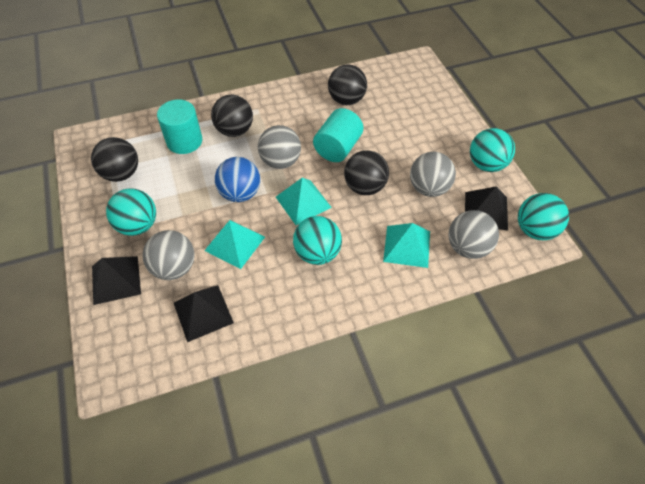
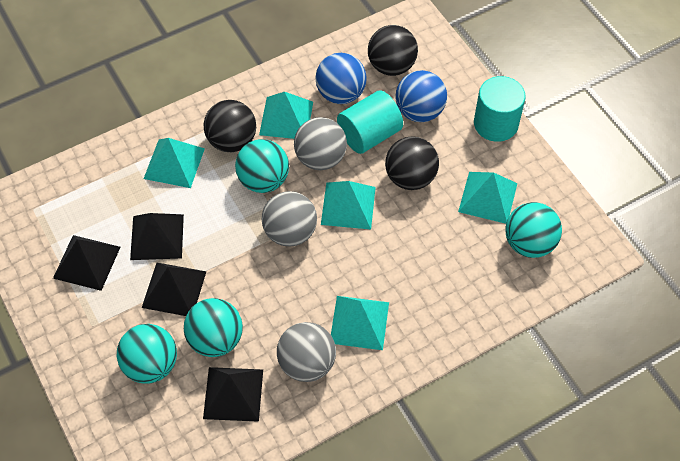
black ball: [91,137,138,182] [211,94,253,137] [328,64,367,105] [344,150,389,195] = 4 -> [204,100,256,152] [368,25,418,76] [385,136,439,190] = 3
black pyramid: [92,256,141,305] [174,285,234,342] [465,186,508,230] = 3 -> [53,235,120,291] [130,213,184,260] [142,263,207,316] [203,367,263,422] = 4
blue ball: [215,157,260,202] = 1 -> [315,53,367,104] [395,70,447,122] = 2
grey ball: [143,230,195,280] [258,125,301,169] [410,152,456,197] [449,210,499,259] = 4 -> [262,191,317,247] [277,322,336,382] [294,117,347,170] = 3
turquoise pyramid: [204,220,265,269] [276,178,332,225] [383,223,430,268] = 3 -> [144,138,205,188] [259,92,313,139] [321,181,376,229] [331,296,389,350] [458,172,517,224] = 5

